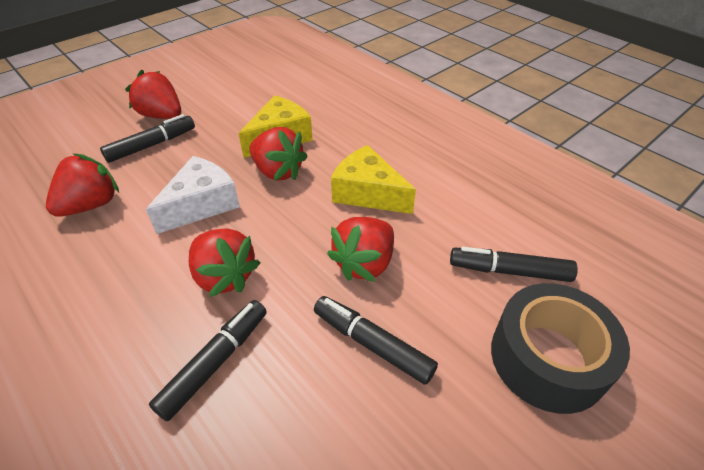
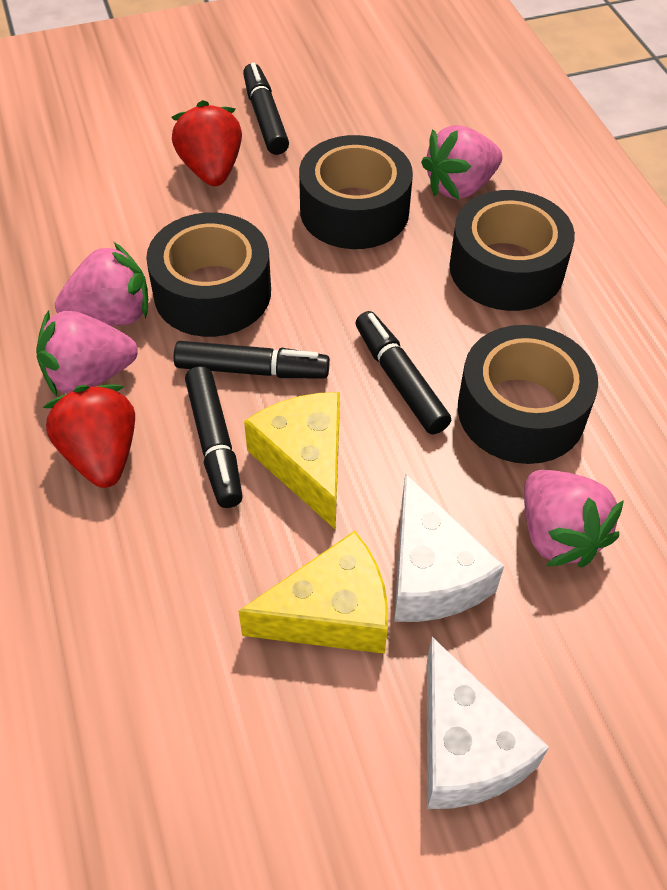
black tape: [491,283,630,414] = 1 -> [146,213,271,337] [299,135,413,249] [449,190,575,311] [458,325,598,464] = 4
pink strawberry: none = 0 -> [36,310,138,397] [55,242,148,326] [421,125,502,199] [524,470,624,567] = 4
red strawberry: [46,153,119,217] [125,70,181,119] [189,228,260,297] [249,127,308,181] [327,217,394,282] = 5 -> [42,384,135,488] [171,100,242,186] = 2
white cheese: [146,156,240,234] = 1 -> [394,473,504,622] [427,637,549,809] = 2

